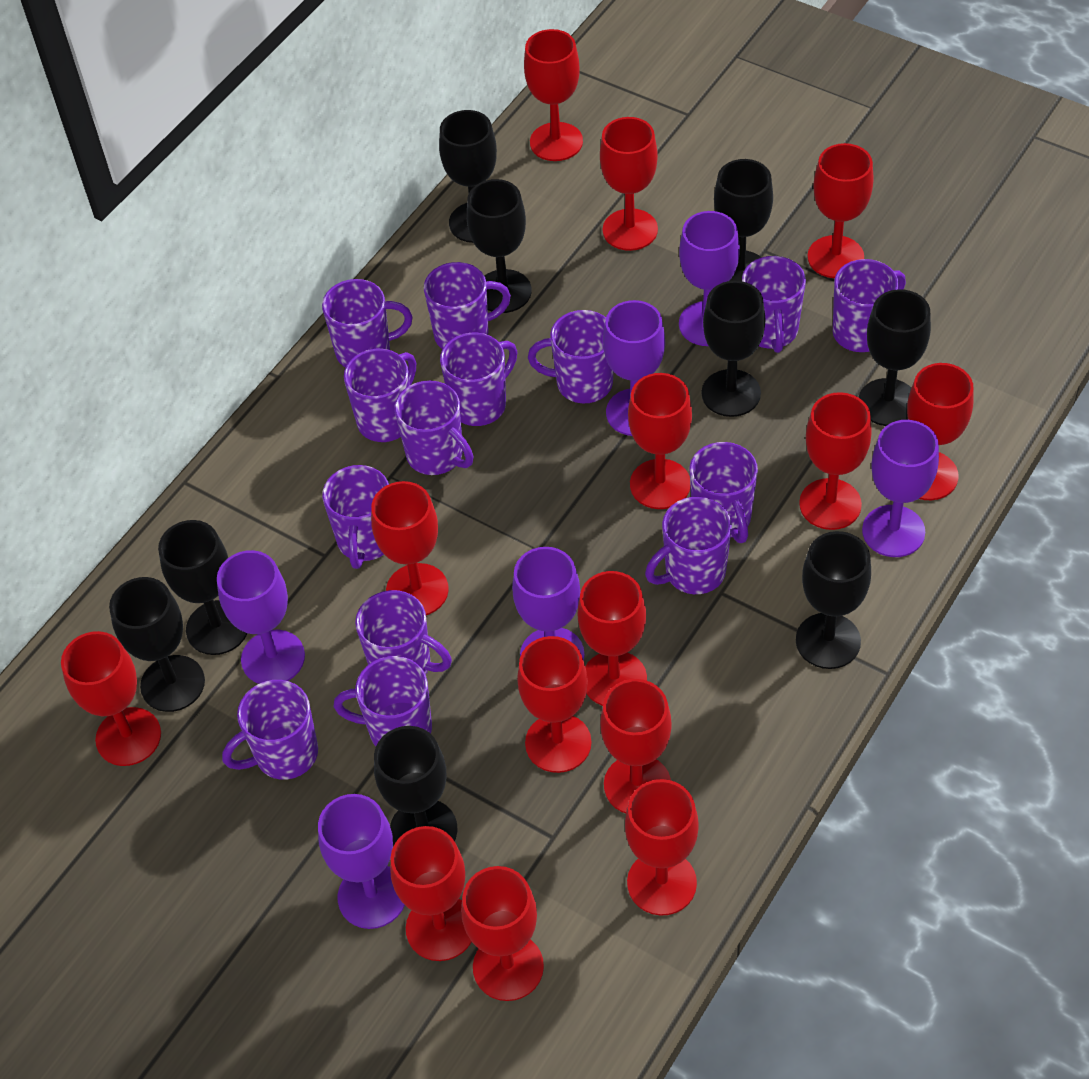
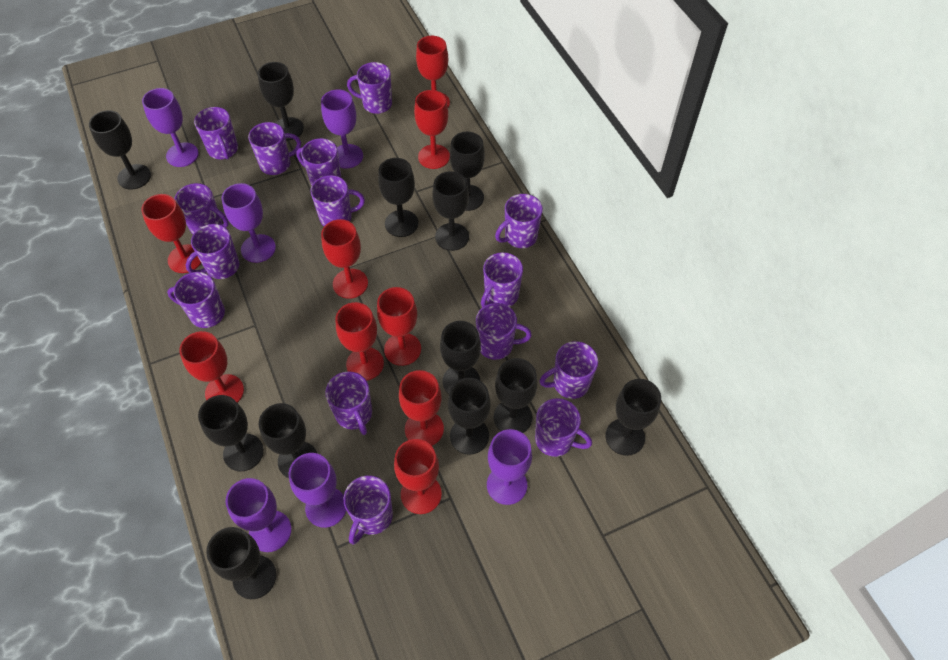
black goblet: [109,577,205,712] [158,520,247,655] [374,726,457,846] [439,110,497,243] [467,179,532,313] [702,281,765,417] [714,159,773,281] [796,531,871,669] [858,289,931,426] = 9 -> [89,110,151,190] [198,395,264,471] [206,527,277,599] [258,62,304,141] [259,403,317,478] [378,158,418,237] [432,171,469,251] [440,321,481,394] [448,378,491,455] [450,132,485,211] [494,358,537,433] [605,379,661,456] = 12
purple mug: [222,680,318,780] [322,279,413,368] [322,465,389,569] [333,656,432,746] [344,349,416,442] [355,590,452,675] [394,381,474,475] [424,262,511,349] [440,333,517,426] [528,310,613,403] [645,497,732,594] [689,442,758,543] [742,256,806,353] [833,259,906,352] = 14 -> [167,272,225,328] [174,183,229,234] [186,224,239,279] [194,107,238,159] [248,122,301,175] [296,138,341,185] [311,175,365,226] [325,371,372,435] [343,475,393,545] [347,62,392,114] [476,303,532,360] [481,252,523,307] [495,194,543,248] [535,398,592,457] [540,341,598,399] = 15
red goblet: [61,631,161,766] [371,481,449,615] [390,826,472,961] [461,866,544,1001] [517,636,591,773] [524,29,583,161] [578,571,647,706] [600,117,658,251] [600,679,672,813] [625,779,699,916] [628,373,692,509] [799,392,872,530] [807,143,874,278] [907,363,974,500] = 14 -> [141,194,201,273] [179,331,244,403] [321,219,368,299] [335,302,384,381] [377,287,421,366] [394,439,442,514] [399,370,444,446] [414,90,450,169] [416,36,450,108] = 9

